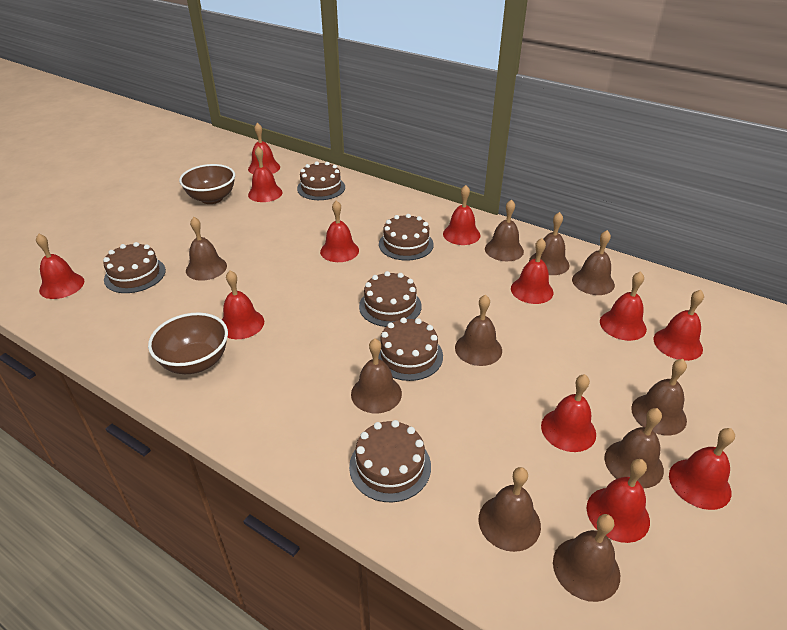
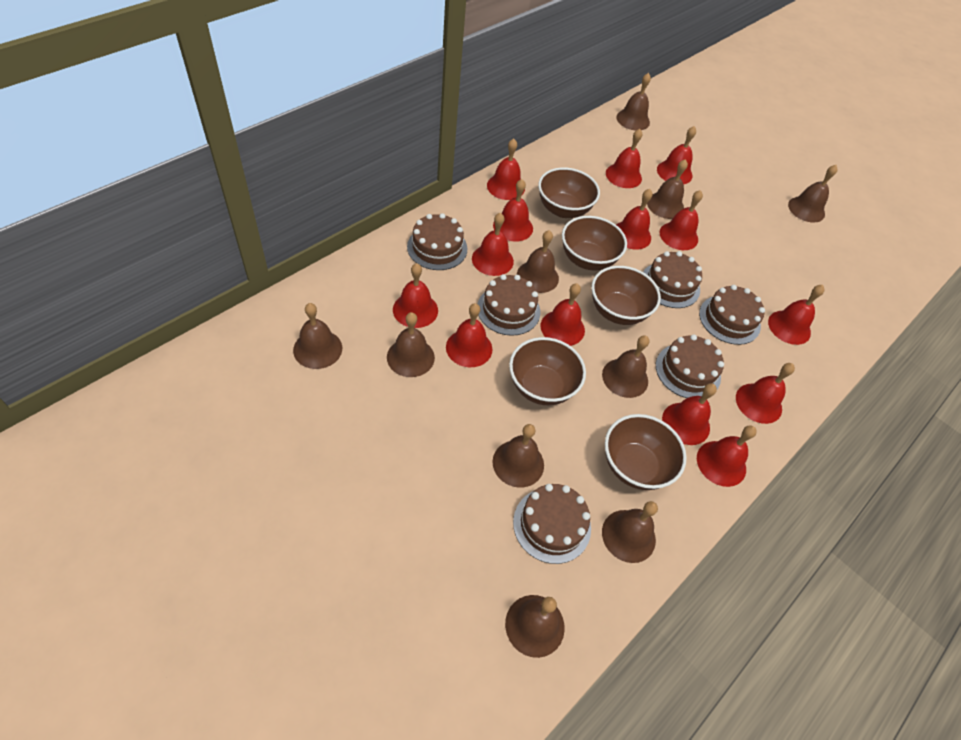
brown bowl: [148,313,228,374] [179,164,235,204] = 2 -> [509,337,586,405] [538,167,600,218] [562,216,627,271] [592,266,661,325] [605,414,687,490] = 5
red bell: [36,233,84,299] [222,270,264,339] [248,123,280,174] [248,147,282,202] [320,200,359,262] [443,185,481,245] [511,238,553,304] [541,374,596,452] [587,459,650,543] [600,271,647,341] [653,290,704,361] [669,428,735,510] = 12 -> [393,263,438,328] [446,303,492,367] [472,213,514,276] [487,139,525,200] [493,179,533,242] [541,283,585,346] [606,129,642,188] [616,189,652,250] [657,126,696,185] [659,190,703,250] [662,383,717,445] [697,425,757,487] [736,363,795,424] [768,285,824,345] = 14

